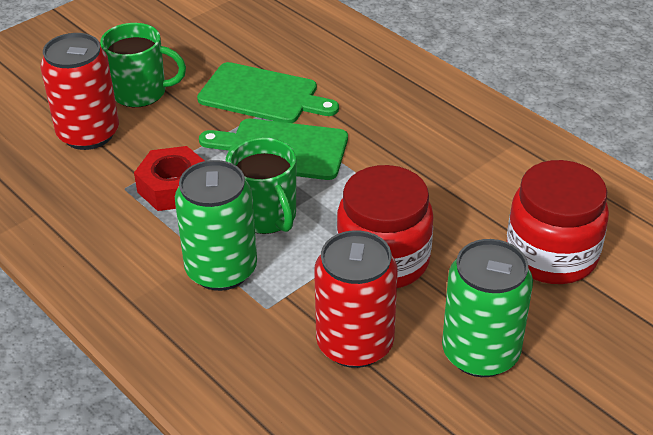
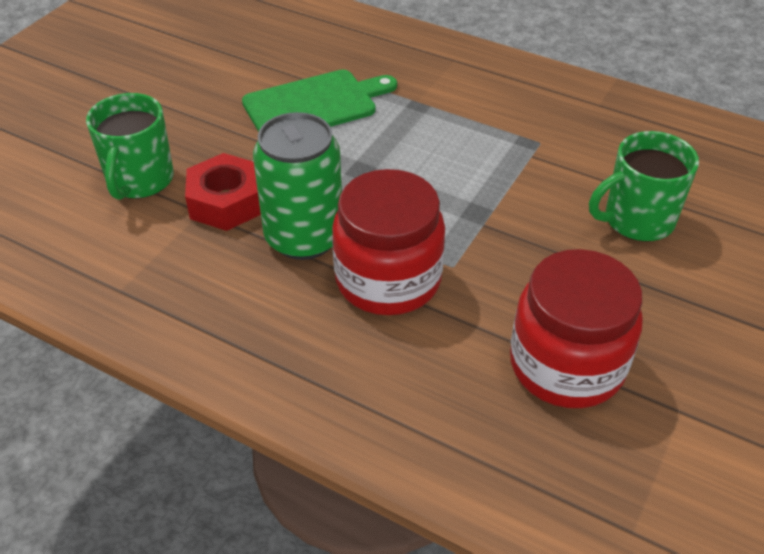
green can: [175,160,257,291] [442,239,533,377] = 2 -> [253,112,342,260] = 1
green cutting board: [197,62,339,123] [199,119,348,180] = 2 -> [242,69,397,132] = 1
red can: [40,33,119,150] [314,230,398,368] = 2 -> none = 0

